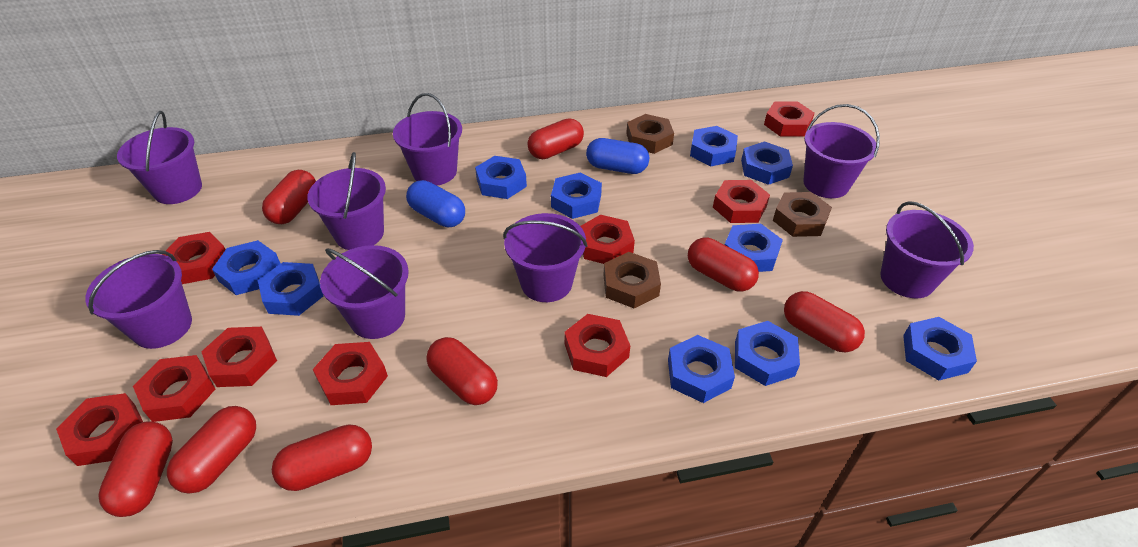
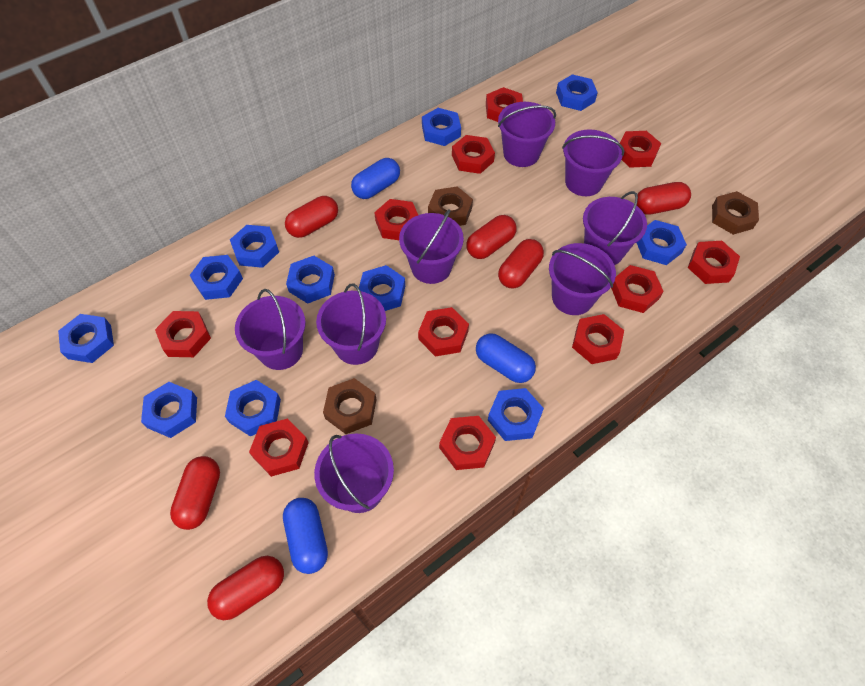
blue capsule: [406,180,465,227] [586,138,649,174] = 2 -> [283,498,328,574] [351,158,400,199] [476,333,536,383] = 3
blue nut: [212,240,281,295] [258,262,323,316] [475,156,527,199] [551,172,602,219] [668,335,735,403] [690,126,738,166] [725,224,783,272] [735,321,800,386] [741,141,793,185] [903,317,977,380] = 10 -> [58,314,114,363] [141,382,197,438] [189,255,243,300] [225,380,281,437] [230,225,279,268] [286,256,335,304] [359,265,405,311] [422,108,461,146] [488,388,544,441] [556,74,598,111] [636,220,687,265] = 11
red capsule: [99,421,173,517] [167,406,256,494] [262,170,316,224] [272,424,372,491] [426,337,498,405] [527,118,584,159] [688,237,759,292] [784,291,865,352] = 8 -> [170,456,220,530] [207,556,284,620] [285,196,338,238] [466,215,516,259] [498,239,544,288] [637,182,691,215] = 6
red nut: [56,393,143,466] [133,355,215,422] [162,232,226,284] [201,327,277,387] [313,342,388,405] [564,314,630,377] [580,215,635,264] [713,180,770,223] [764,101,814,137] = 9 -> [155,311,211,357] [249,419,309,477] [374,199,418,240] [418,307,469,356] [439,416,496,470] [452,135,495,174] [486,87,523,122] [572,314,624,364] [611,265,664,313] [620,131,661,168] [688,241,740,284] = 11

